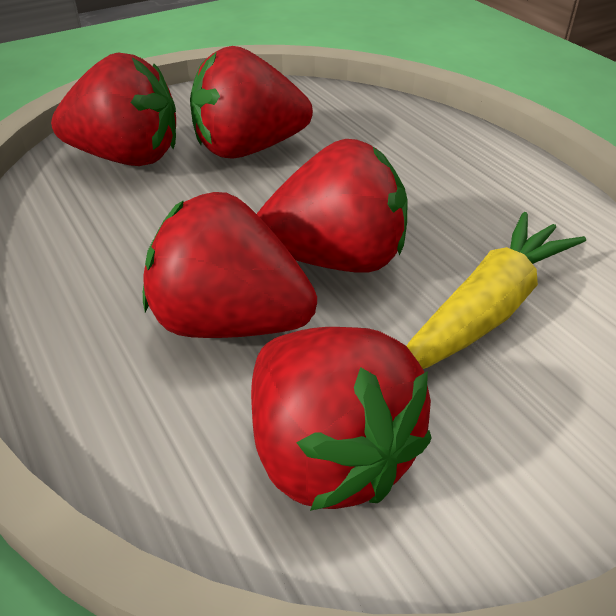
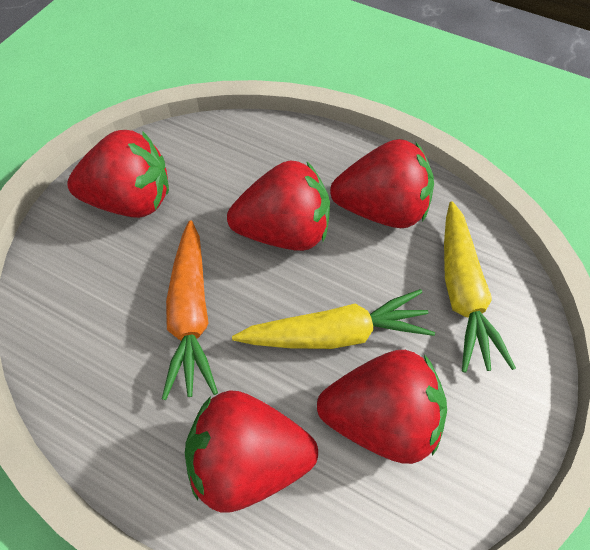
orange carrot: none = 0 -> [162,220,218,400] = 1
yellow carrot: [407,212,586,369] = 1 -> [232,289,435,349] [444,201,516,373] = 2

